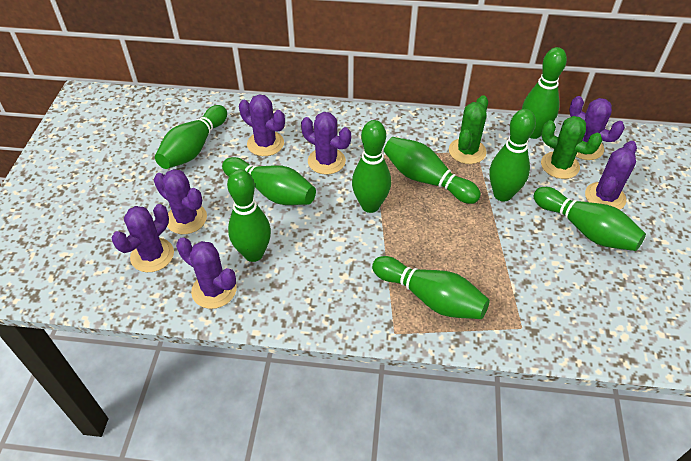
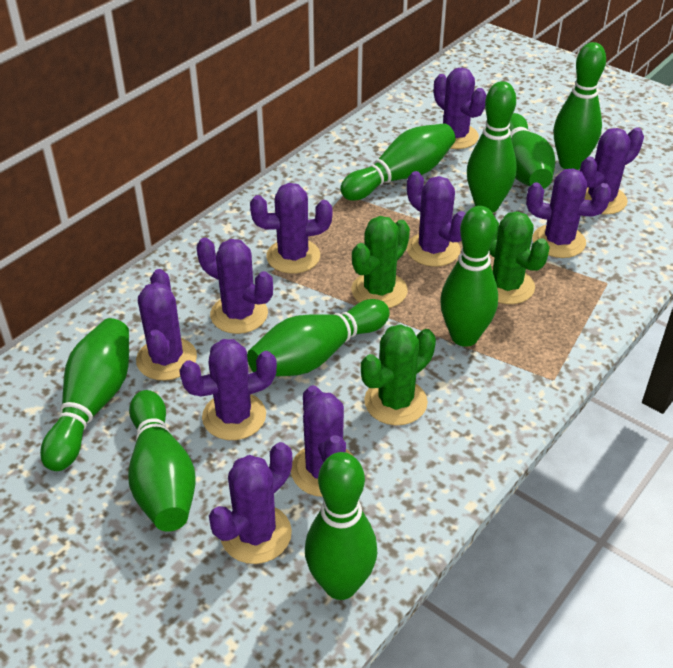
green cactus: [449,95,488,164] [541,116,602,179] = 2 -> [352,216,410,308] [361,324,436,425] [489,211,550,304] = 3
purple cactus: [112,204,174,272] [154,169,207,234] [176,237,237,309] [239,94,285,156] [301,112,351,175] [569,96,625,160] [585,141,637,210] = 7 -> [136,269,197,381] [179,339,277,440] [197,237,273,334] [209,442,292,564] [250,183,332,274] [291,385,353,497] [407,171,465,267] [434,67,486,149] [526,169,612,258] [580,127,644,214] = 10

